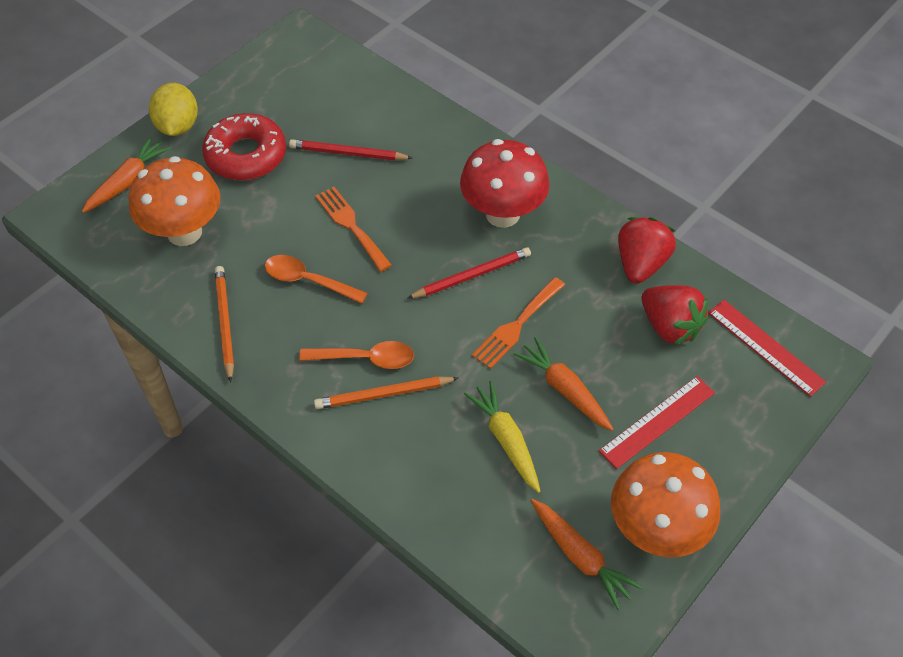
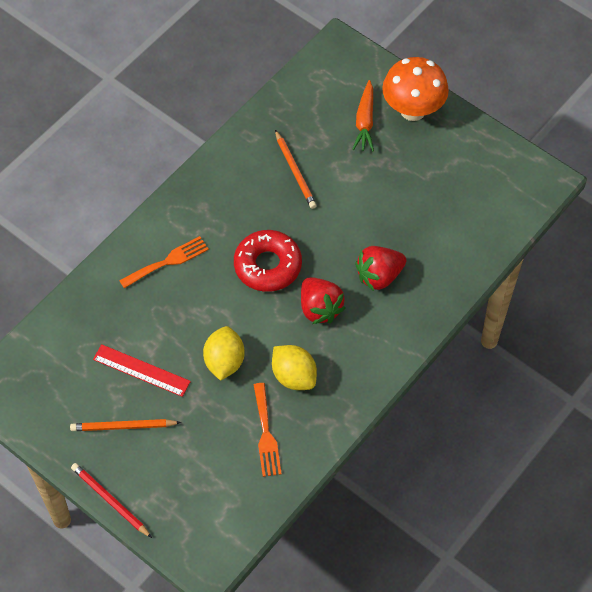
orange carrot: [82,137,171,213] [514,337,614,431] [530,499,643,610] = 3 -> [352,80,374,151] = 1
orange mushroom: [129,156,220,246] [611,452,720,557] = 2 -> [382,57,449,121] = 1
orange spoon: [265,255,368,304] [299,341,414,369] = 2 -> none = 0
red mushroom: [460,139,550,228] = 1 -> none = 0
red pencil: [289,139,412,161] [407,247,531,299] = 2 -> [71,463,152,538] = 1
red ruler: [599,376,715,469] [708,300,826,397] = 2 -> [93,344,191,397] = 1
yellow carrot: [464,381,541,493] = 1 -> none = 0
yellow lemon: [149,83,198,136] = 1 -> [203,326,245,381] [272,345,317,390] = 2

